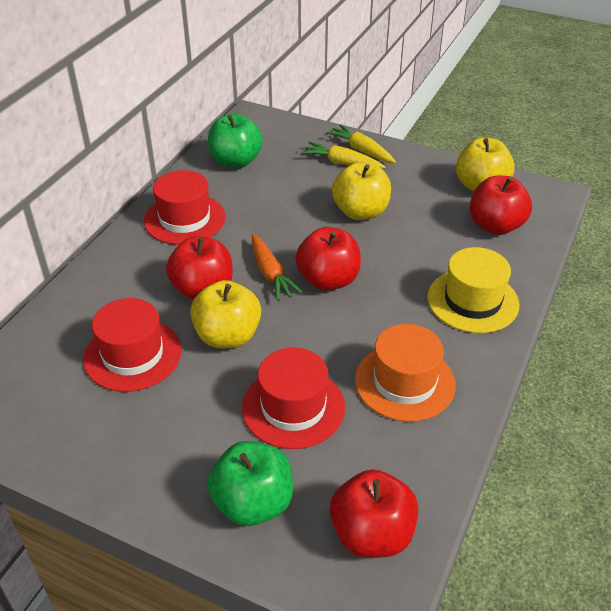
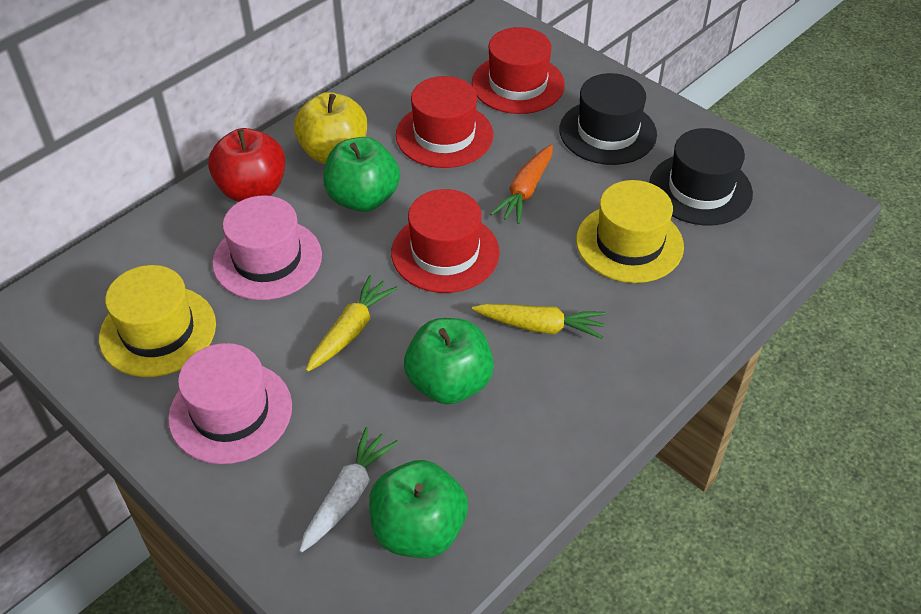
black hat: none = 0 -> [559,73,657,165] [649,128,753,225] = 2
green apple: [207,441,293,526] [208,114,263,168] = 2 -> [323,137,400,212] [369,460,468,558] [404,318,494,405] = 3
orange hat: [355,324,456,422] = 1 -> none = 0
pink hat: none = 0 -> [168,343,292,464] [212,196,322,300] = 2
red apple: [166,236,233,300] [295,227,361,291] [330,469,418,558] [470,176,532,235] = 4 -> [208,128,285,202] = 1
white carrot: none = 0 -> [299,427,398,552] = 1
yellow apple: [190,280,261,348] [332,162,391,220] [456,138,515,192] = 3 -> [294,92,367,164] = 1
yellow hat: [427,247,519,333] = 1 -> [99,265,216,377] [576,180,684,283] = 2

